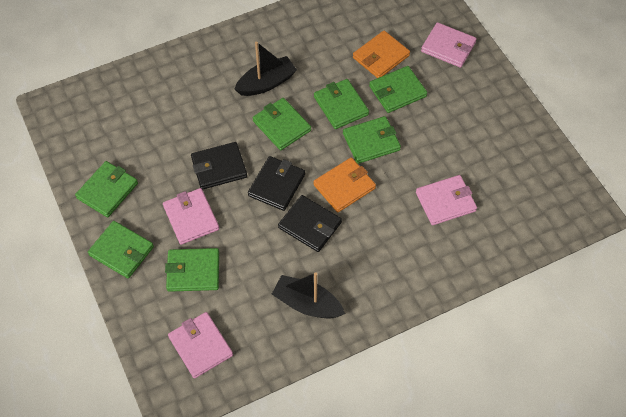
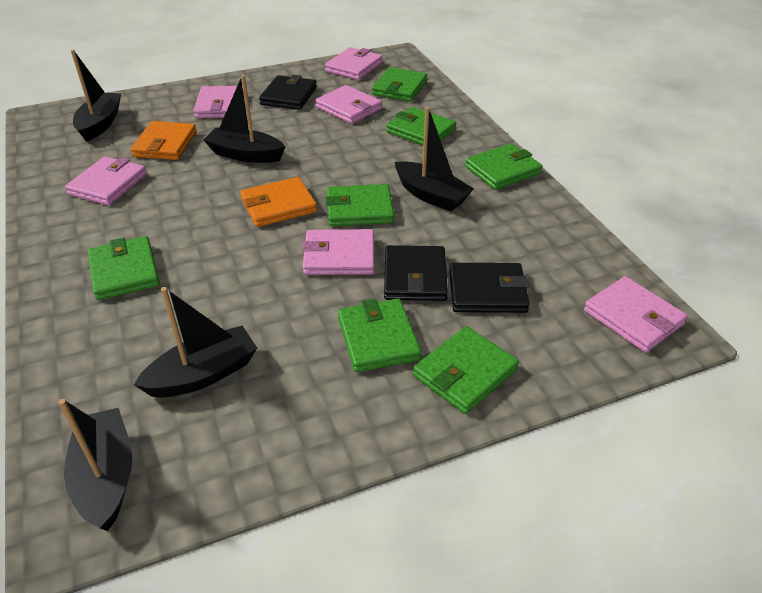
black boat: [234,42,297,96] [272,272,345,319] = 2 -> [58,399,132,531] [71,50,121,142] [134,287,257,397] [204,75,285,163] [395,107,474,211] = 5
pink wallet: [163,188,219,245] [168,312,233,378] [416,175,477,225] [421,22,477,68] = 4 -> [65,156,147,205] [193,86,244,118] [302,229,374,275] [315,85,382,124] [325,47,383,80] [584,276,688,352] = 6

